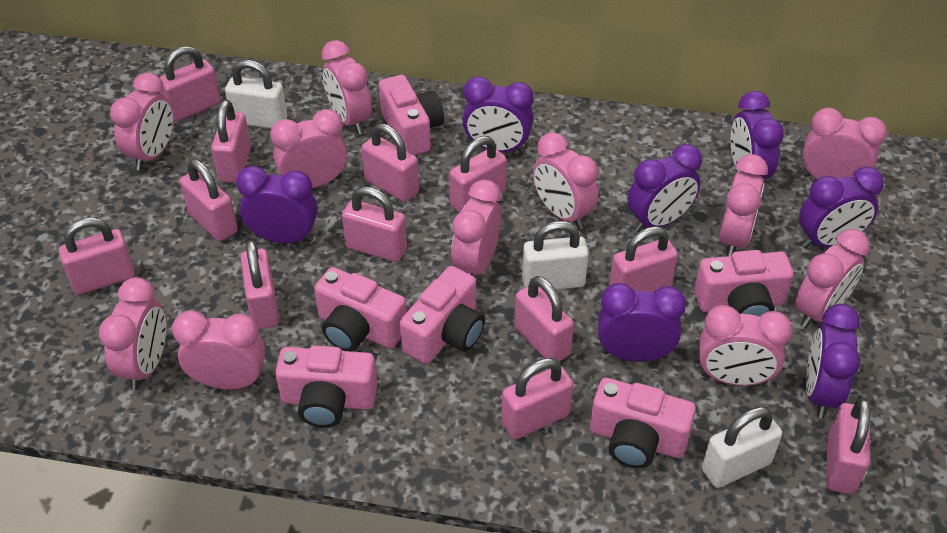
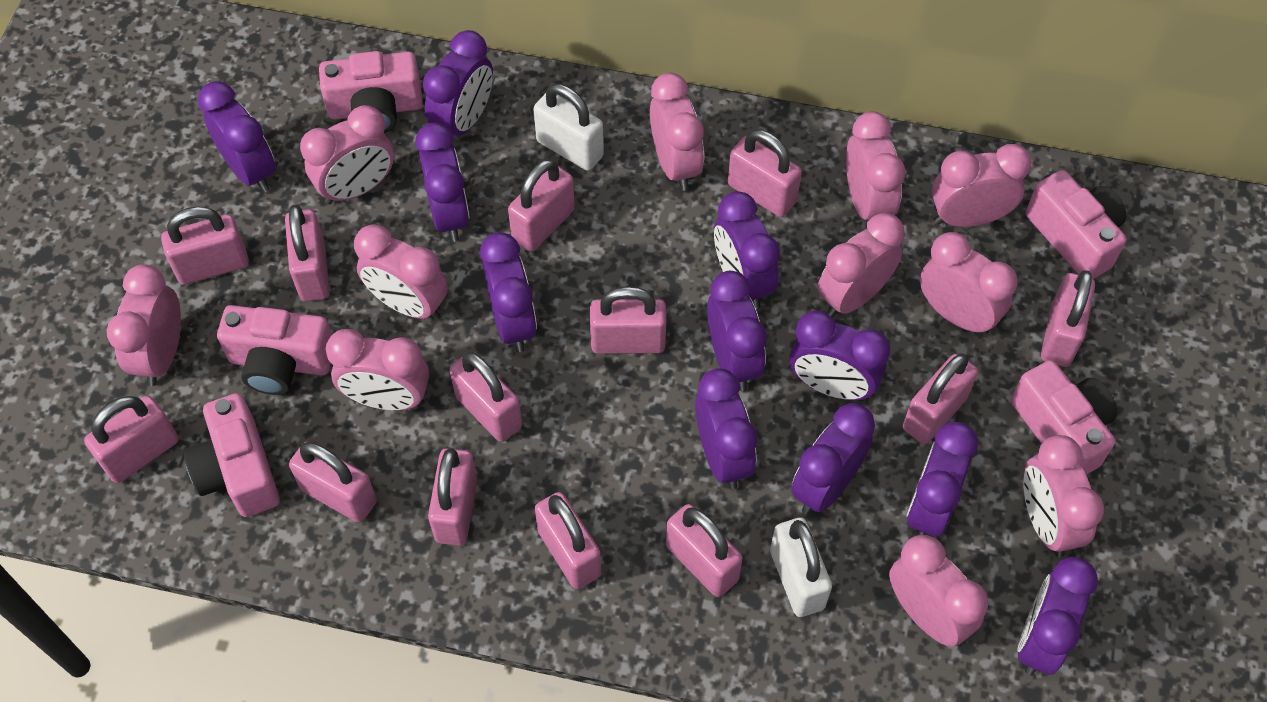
pink camera: [275,345,377,428] [314,267,407,352] [379,75,444,155] [400,266,485,364] [590,378,696,468] [694,250,794,317] = 6 -> [184,393,280,517] [217,305,332,395] [319,51,423,133] [1011,360,1117,475] [1026,170,1126,279] = 5
pink padlock: [59,217,135,295] [159,46,221,122] [180,159,238,241] [211,100,251,183] [241,240,279,330] [342,186,407,262] [361,123,419,202] [449,136,507,213] [501,358,573,439] [514,276,574,361] [609,226,678,292] [826,398,870,494] = 12 -> [84,396,179,483] [161,206,249,285] [285,205,330,302] [289,442,377,523] [428,448,477,546] [450,352,522,442] [508,159,575,252] [535,492,601,589] [590,286,666,354] [666,504,743,597] [728,129,802,217] [903,354,978,444] [1041,270,1095,367] = 13
purple clock: [236,166,317,243] [462,76,534,153] [598,283,686,362] [628,144,702,232] [731,91,784,179] [799,167,884,248] [806,304,860,418] = 7 -> [198,82,275,193] [416,123,470,242] [423,30,493,136] [480,232,537,352] [695,368,757,489] [707,271,767,391] [714,191,780,309] [789,311,890,400] [791,403,875,515] [906,422,978,537] [1017,557,1098,676] = 11
white padlock: [225,60,287,129] [522,221,589,291] [702,406,782,488] = 3 -> [533,84,604,171] [770,517,832,617] = 2

